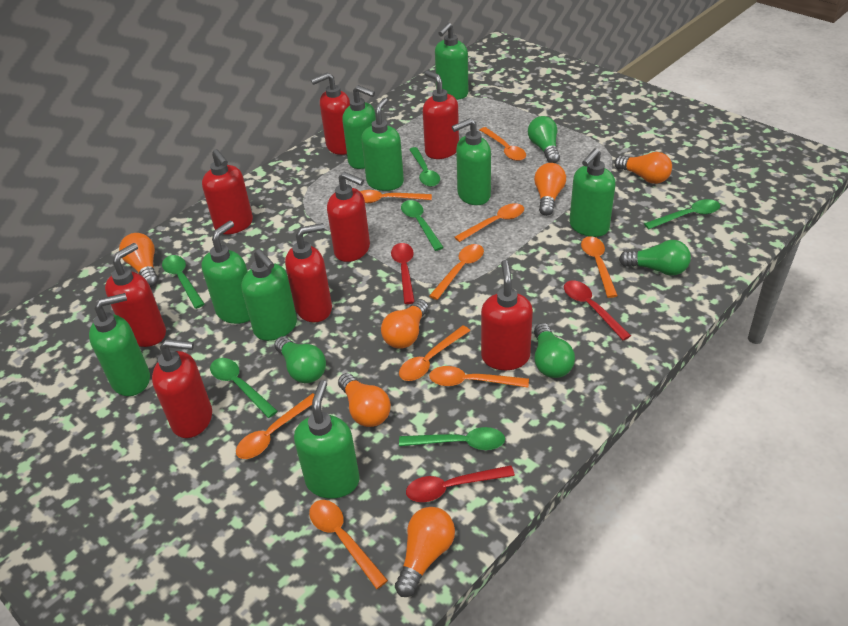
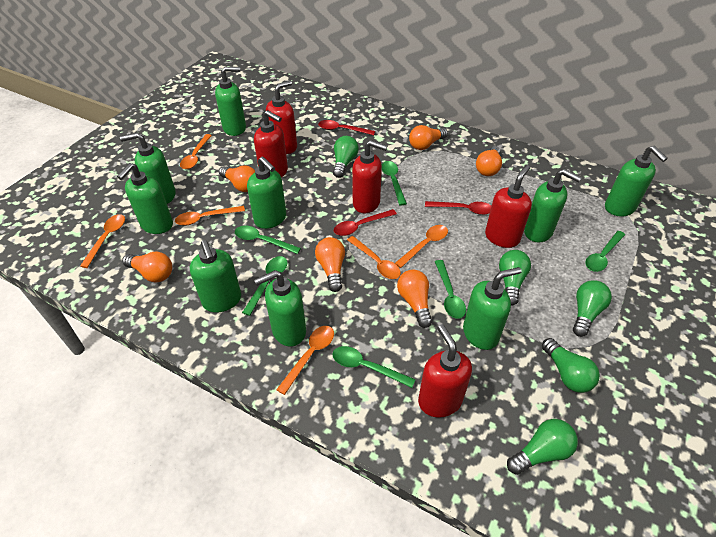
green light bulb: [274,336,326,383] [528,116,560,163] [534,323,575,378] [619,240,691,276] = 4 -> [333,136,359,178] [499,250,531,306] [507,419,578,475] [542,338,600,393] [573,280,612,337] = 5
orange spoon: [236,393,315,459] [309,500,388,589] [360,190,432,203] [399,325,470,381] [429,244,484,300] [429,366,529,388] [454,203,524,242] [480,127,526,161] [581,236,618,298] = 9 -> [80,214,125,268] [175,206,245,226] [180,134,212,169] [276,326,334,395] [347,236,401,279] [395,225,448,268] = 6
red soap dispenser: [105,243,166,347] [152,339,212,438] [202,149,253,234] [285,223,332,322] [311,72,350,155] [327,172,370,262] [423,71,459,159] [481,260,533,370] = 8 -> [254,110,288,178] [266,81,297,154] [352,140,387,213] [418,325,472,418] [485,165,532,248] = 5

